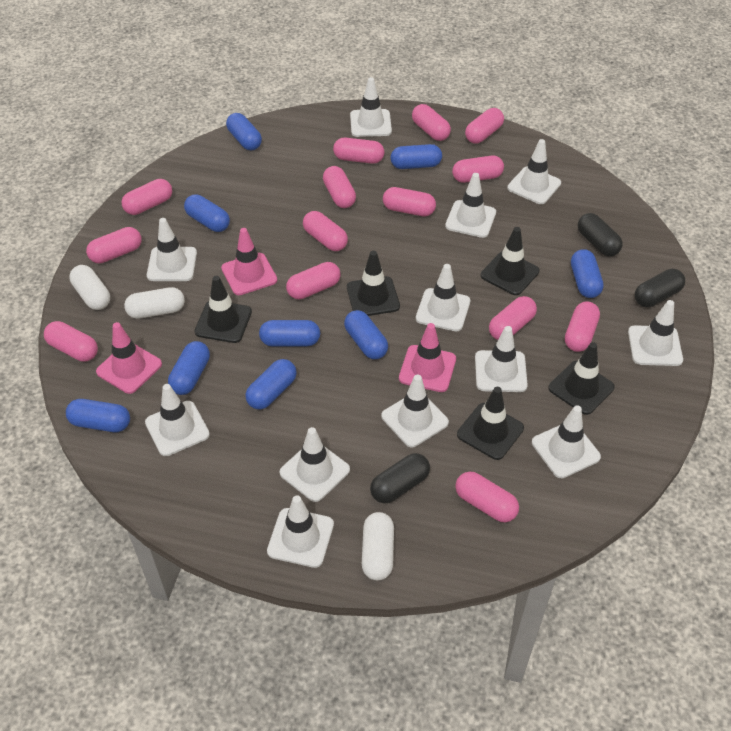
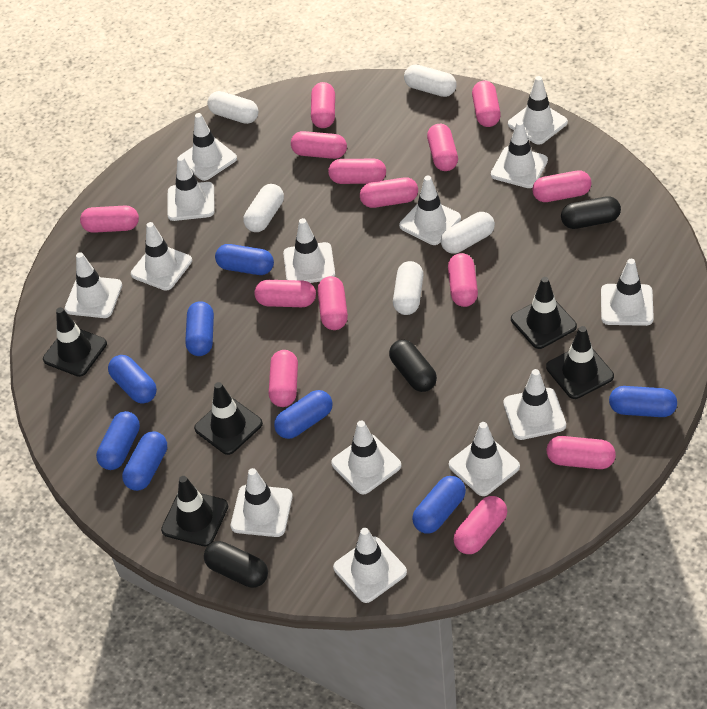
blue capsule: [66,399,130,432] [168,341,210,395] [184,194,230,232] [226,113,262,150] [245,359,297,410] [259,320,320,347] [344,310,388,359] [391,144,442,169] [571,249,604,298] = 9 -> [96,411,140,470] [108,355,157,404] [122,431,167,491] [185,301,214,356] [215,244,274,275] [274,390,333,439] [412,476,466,533] [609,386,677,417] = 8
pink traffic cone: [96,322,162,394] [221,228,277,295] [399,323,456,392] = 3 -> none = 0
white capsule: [69,265,110,310] [124,287,185,319] [362,512,394,580] = 3 -> [207,91,259,124] [244,184,284,232] [393,261,423,315] [404,65,456,97] [441,212,495,254] = 5
white traffic cone: [145,384,210,456] [147,218,197,281] [267,495,334,568] [280,427,350,502] [350,77,392,137] [381,374,449,447] [416,264,470,331] [445,173,496,238] [475,326,528,392] [507,139,561,204] [532,406,601,478] [628,300,683,366] = 12 -> [65,252,122,318] [131,222,192,291] [167,156,215,221] [180,113,237,181] [231,468,293,537] [283,218,335,283] [331,421,401,494] [333,528,407,603] [399,175,461,245] [449,422,520,496] [491,120,548,188] [503,369,566,440] [508,76,568,145] [601,259,654,326] = 14

